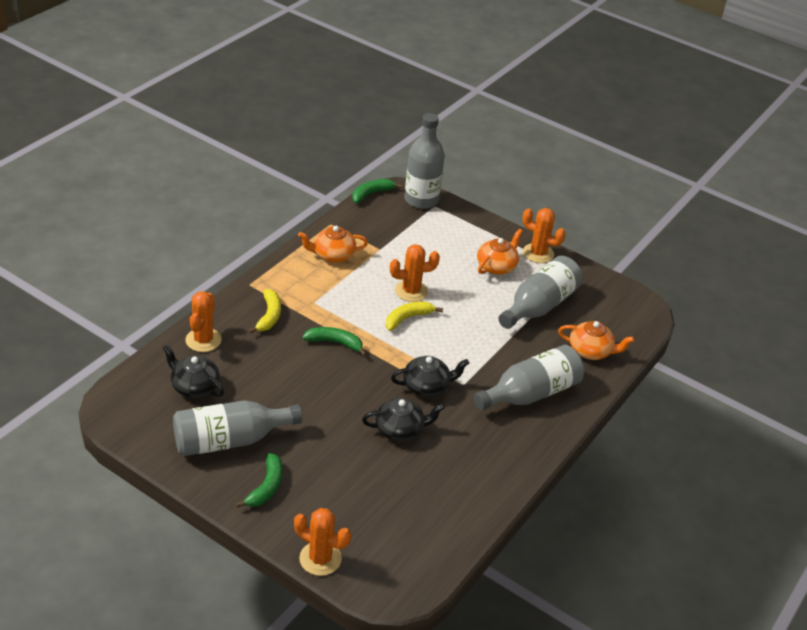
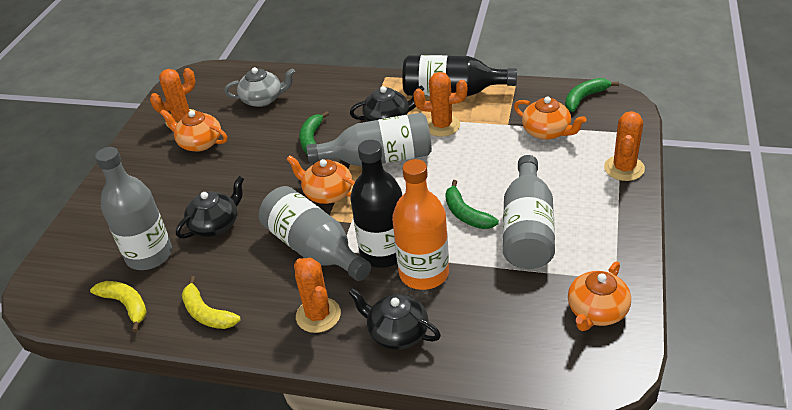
black bottle: none = 0 -> [350,140,402,268] [402,55,517,97] = 2
grey teapot: none = 0 -> [224,67,295,107] = 1
orange bottle: none = 0 -> [392,159,449,290] = 1
orange teapot: [298,226,368,263] [477,229,523,275] [558,321,635,360] = 3 -> [160,109,227,151] [286,155,355,204] [514,97,587,140] [568,262,631,331] = 4

